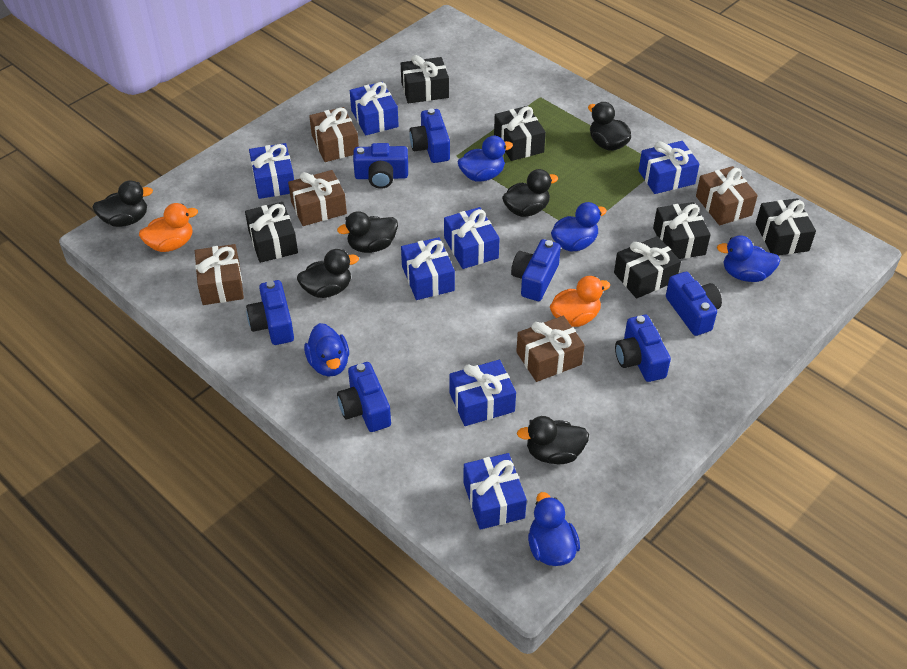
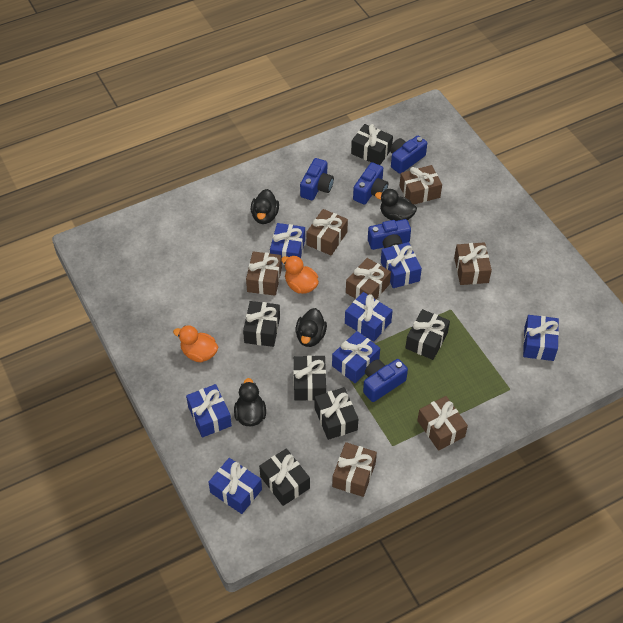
black duck: [92,180,153,227] [297,249,359,298] [337,211,398,253] [502,169,558,217] [517,416,589,464] [588,102,631,151] = 6 -> [234,378,266,426] [251,189,279,224] [295,308,327,347] [375,189,417,221] = 4
blue camera: [246,280,294,345] [337,362,391,432] [353,143,408,189] [409,108,450,163] [511,239,561,301] [615,315,671,382] [666,272,722,336] = 7 -> [300,158,334,200] [353,162,388,205] [363,359,408,402] [368,219,411,250] [390,136,427,174] = 5
blue duck: [304,323,349,377] [458,136,513,182] [528,492,580,566] [551,202,607,252] [717,236,780,282] = 5 -> none = 0
brown gift: [195,244,244,305] [288,170,347,226] [309,107,359,162] [516,316,585,382] [696,166,758,225] = 5 -> [246,251,282,296] [306,209,348,255] [332,442,377,497] [346,258,391,299] [400,165,442,205] [417,396,468,451] [454,242,492,285] = 7

